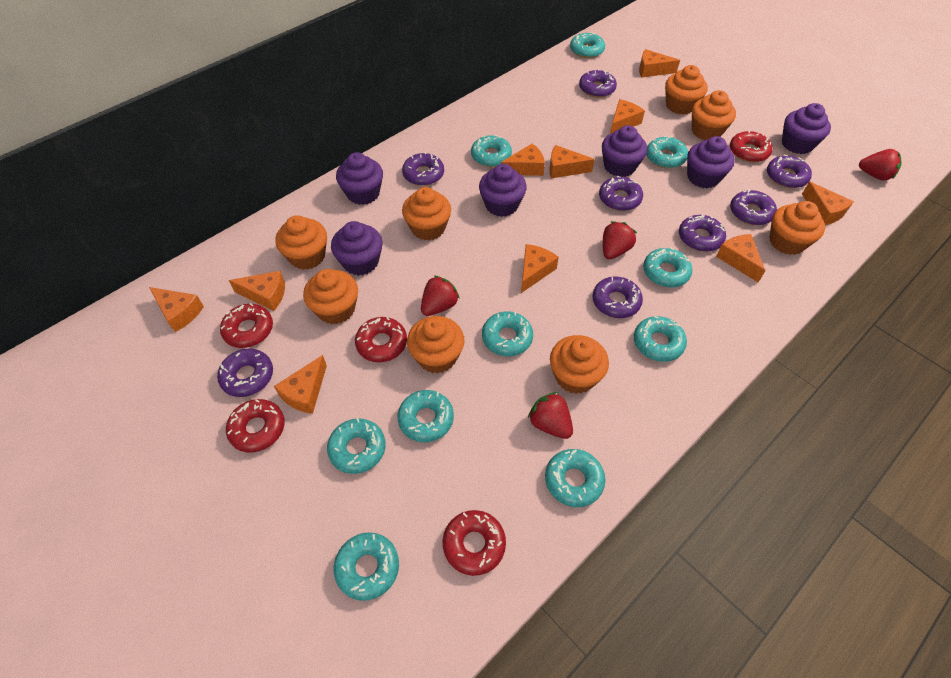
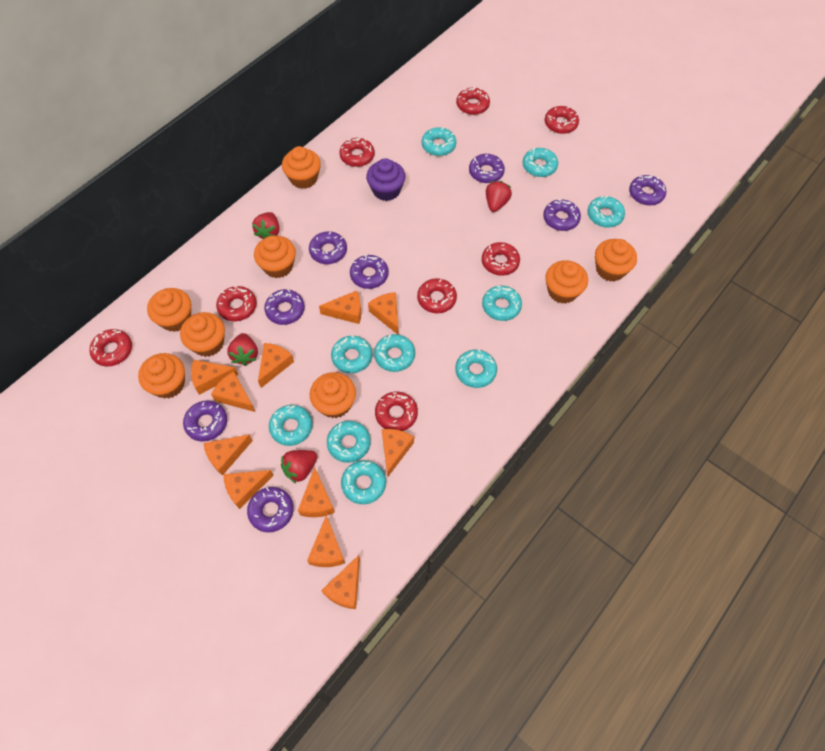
orange cheese: [149,287,204,332] [229,271,285,311] [274,355,327,414] [501,143,545,176] [521,244,559,293] [549,145,595,178] [610,99,645,134] [639,49,680,78] [716,234,765,283] [802,182,854,225] = 10 -> [191,360,238,395] [203,435,253,476] [211,372,255,412] [224,470,274,509] [258,343,294,388] [298,467,335,517] [307,515,345,567] [319,291,361,324] [321,555,360,609] [368,292,399,335] [382,429,414,477] = 11
purple cupcake: [331,221,382,276] [336,152,383,205] [479,164,527,217] [602,125,647,177] [687,136,735,188] [782,103,831,154] = 6 -> [366,158,405,201] = 1
red donut: [220,303,273,348] [226,399,285,452] [355,317,407,362] [443,510,506,576] [730,131,772,162] = 5 -> [90,329,132,367] [216,286,257,321] [339,138,375,167] [375,392,418,431] [417,278,457,313] [456,88,490,115] [482,242,520,276] [545,106,579,134] = 8

